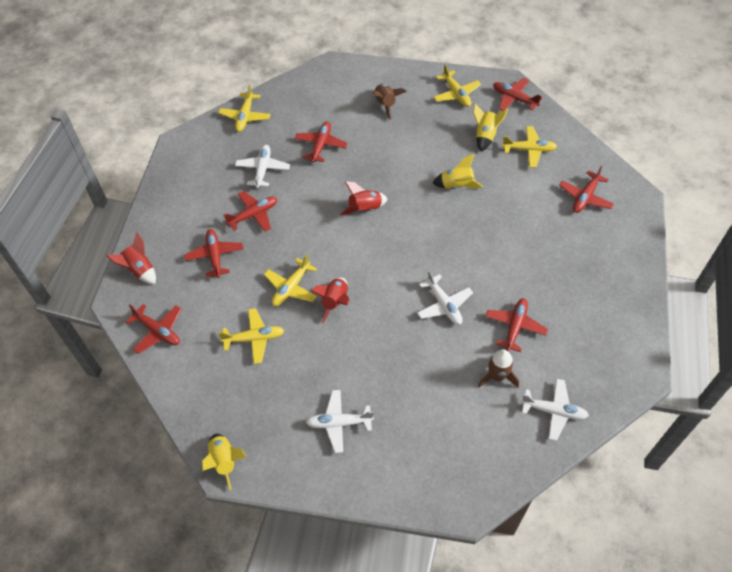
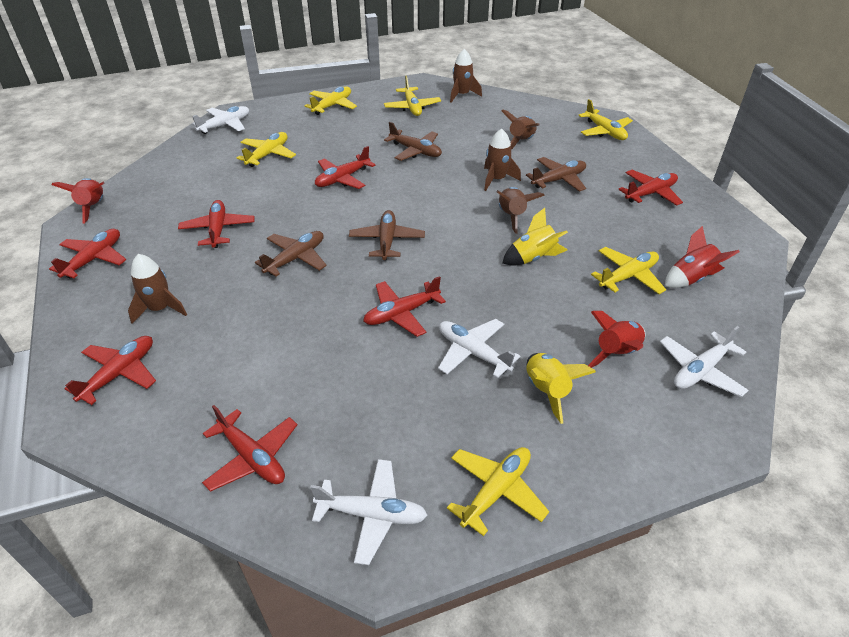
brown plane: none = 0 -> [255,231,327,276] [349,210,425,260] [384,122,442,161] [526,157,586,192] = 4
brown rocket: [373,84,407,120] [478,349,519,388] = 2 -> [128,254,187,324] [450,49,482,103] [484,129,521,191] [496,187,545,234] [501,110,540,150] = 5
yellow plane: [218,84,271,132] [218,308,284,364] [264,254,317,306] [433,64,481,107] [502,126,557,168] = 5 -> [237,132,296,167] [305,87,357,115] [384,76,441,116] [447,447,549,536] [578,99,633,140] [591,247,666,294] = 6
yellow rocket: [202,433,246,490] [433,154,483,189] [473,104,508,152] = 3 -> [502,208,568,266] [526,353,596,424] = 2

